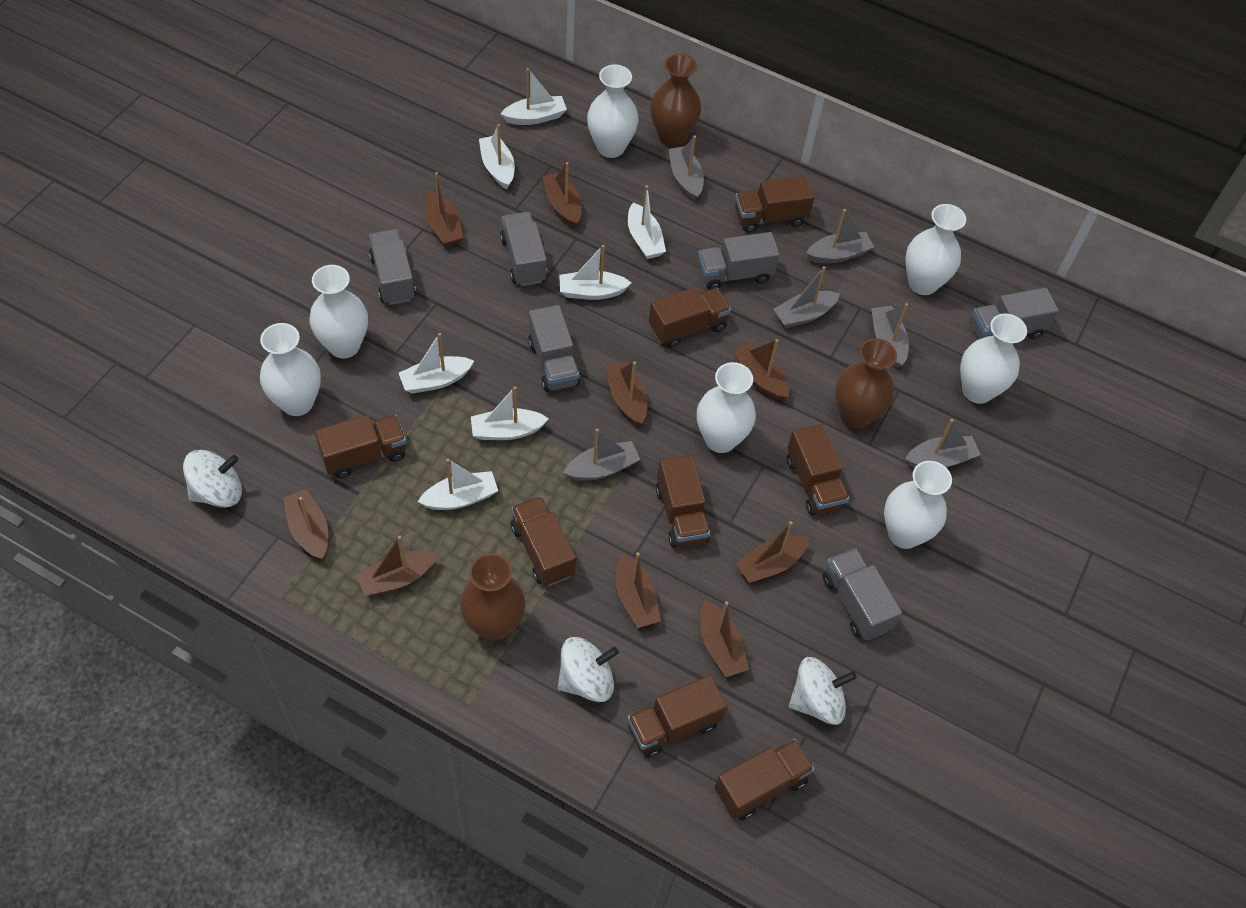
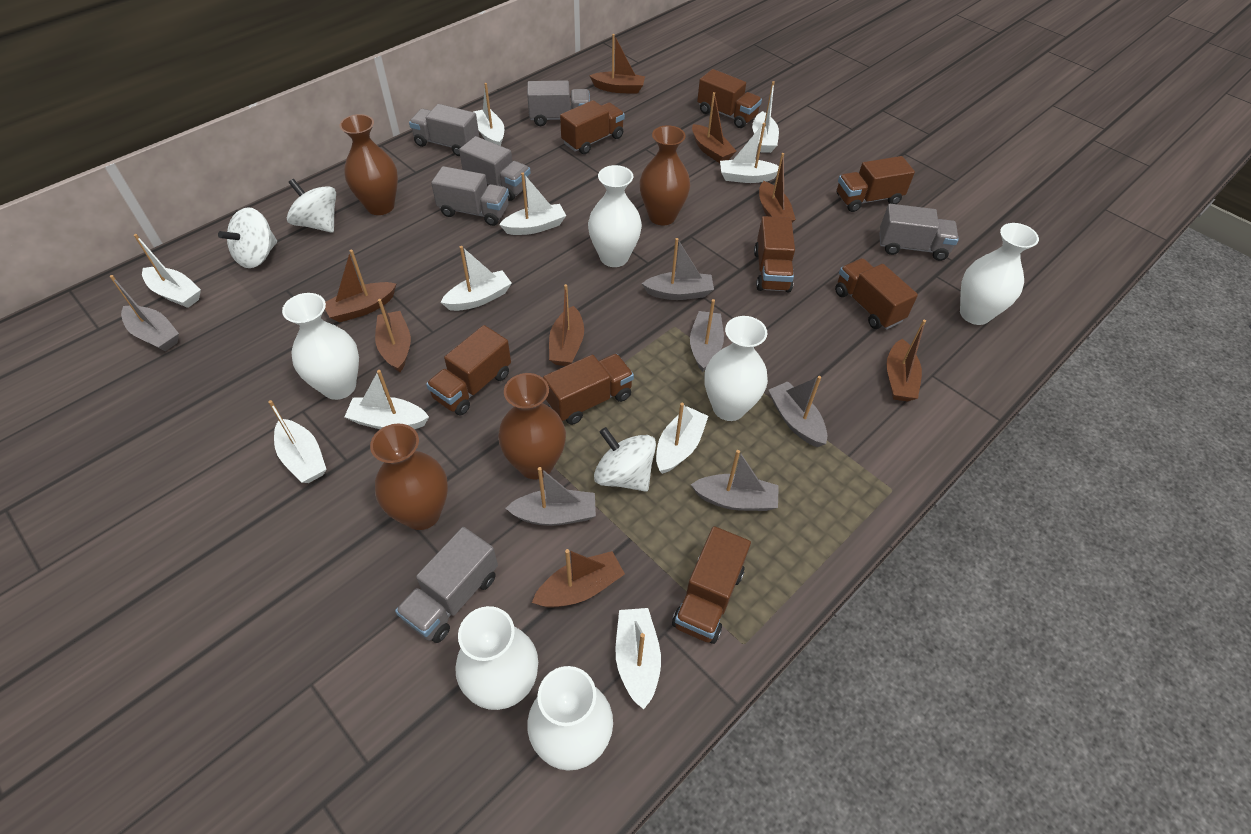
brown boat: [283,489,328,560] [356,535,438,596] [424,172,463,246] [542,162,582,227] [606,361,647,426] [616,552,661,628] [700,600,749,677] [733,339,789,401] [736,521,809,583] = 9 -> [325,250,396,322] [375,299,411,372] [532,549,625,608] [549,284,584,366] [589,34,645,94] [692,92,737,163] [759,153,796,222] [887,320,926,402] = 8
brown vase: [460,553,525,641] [650,54,701,147] [835,338,897,429] = 3 -> [339,114,398,215] [370,423,448,530] [498,373,566,479] [640,125,690,225] = 4
white boat: [399,333,474,394] [417,459,498,510] [471,386,549,440] [479,124,515,190] [500,68,567,125] [559,245,631,300] [628,185,666,259] = 7 -> [134,234,201,308] [268,400,326,483] [344,370,429,429] [441,246,512,311] [473,83,504,146] [499,173,566,235] [616,608,661,710] [656,403,708,474] [720,123,779,183] [752,81,779,153] = 10
white vase: [260,323,321,416] [309,265,368,358] [587,65,639,158] [697,362,756,453] [884,461,952,549] [905,204,966,295] [960,314,1027,404] = 7 -> [282,293,359,400] [455,606,538,710] [527,666,613,771] [588,165,642,267] [705,316,768,421] [960,223,1039,325] = 6

